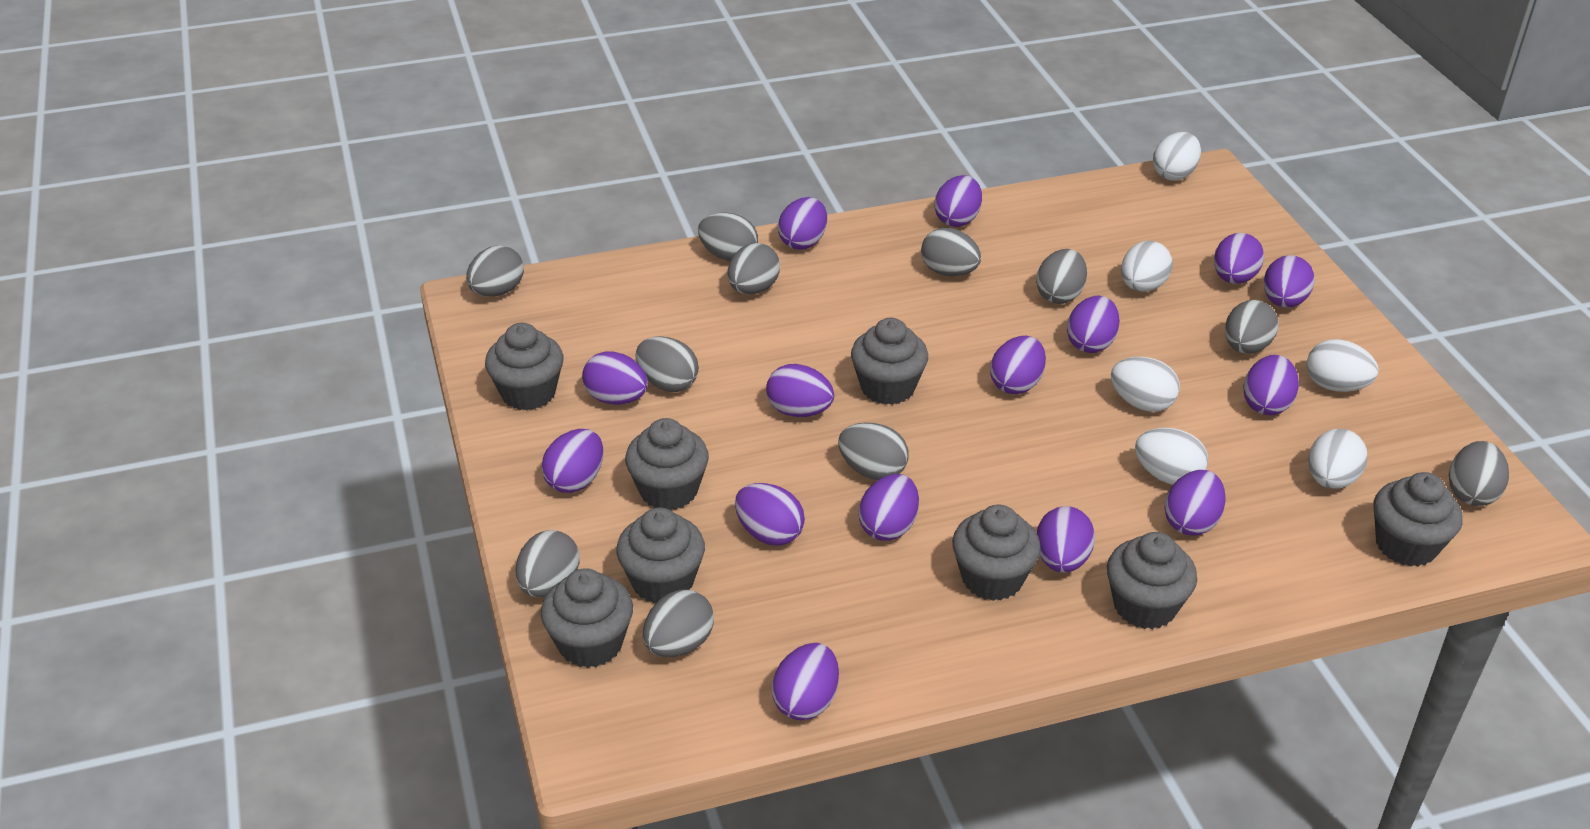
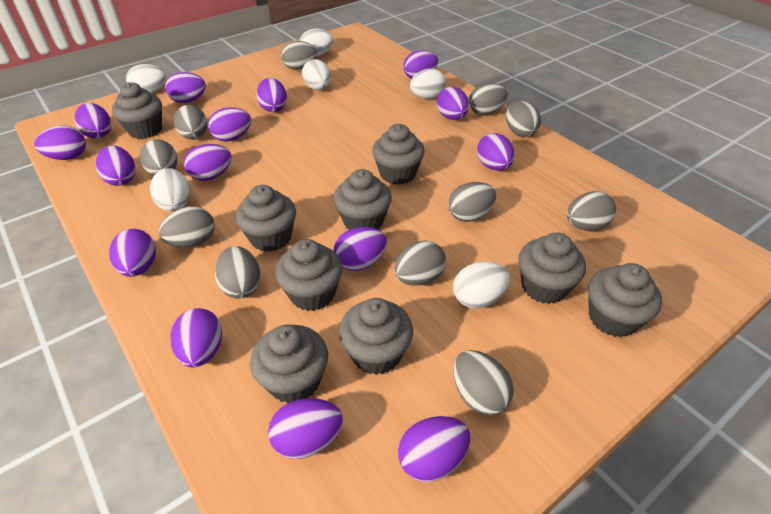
grey cupcake: [485,323,564,410] [541,568,633,668] [616,508,705,603] [625,418,709,510] [851,318,928,405] [952,505,1041,601] [1107,532,1197,629] [1374,472,1463,567] = 8 -> [112,82,162,139] [235,185,296,252] [250,325,328,403] [275,239,342,311] [334,169,392,230] [339,298,413,375] [372,124,425,185] [518,232,586,304] [588,263,662,337] = 9

